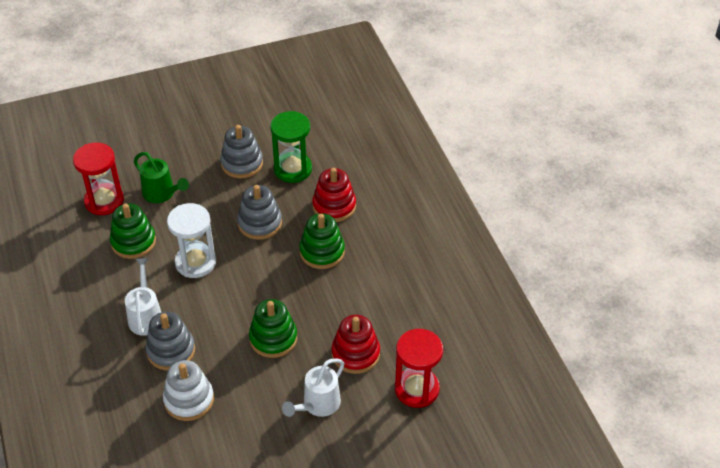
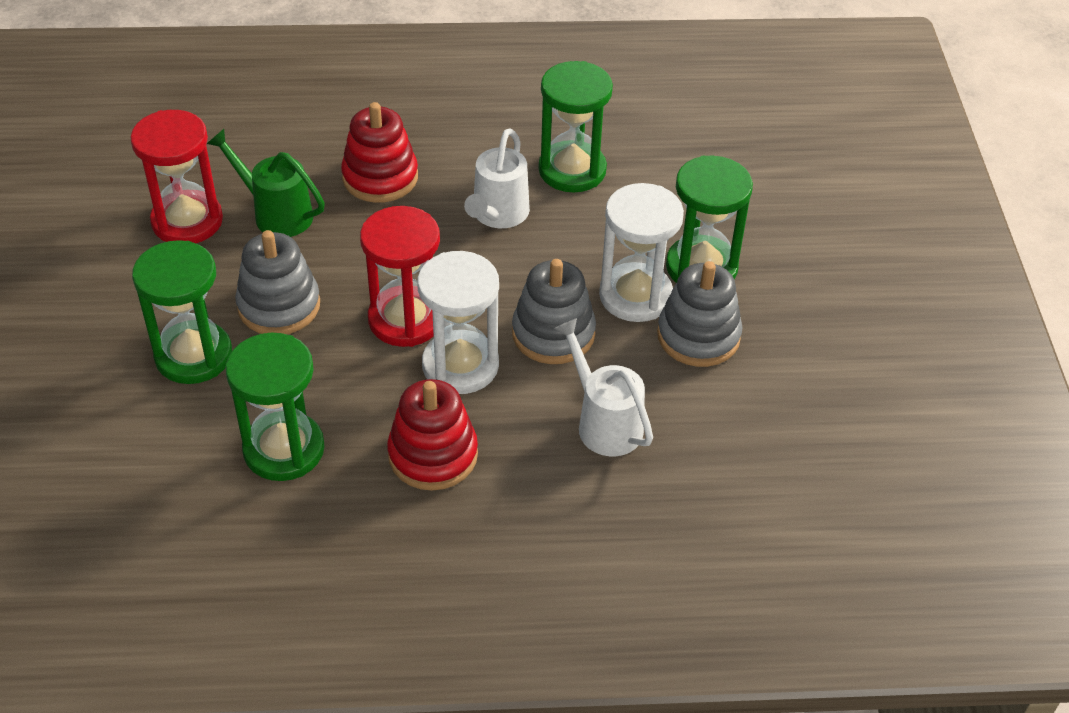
green hourglass: [270,111,312,183] = 1 -> [132,240,232,384] [226,333,325,481] [539,61,613,193] [666,156,753,283] = 4
green stacking toy: [110,203,156,259] [249,299,297,358] [299,213,345,269] = 3 -> none = 0
white hourglass: [167,203,216,278] = 1 -> [417,251,499,394] [599,183,684,322] = 2
white stacking toy: [163,360,214,421] = 1 -> none = 0

